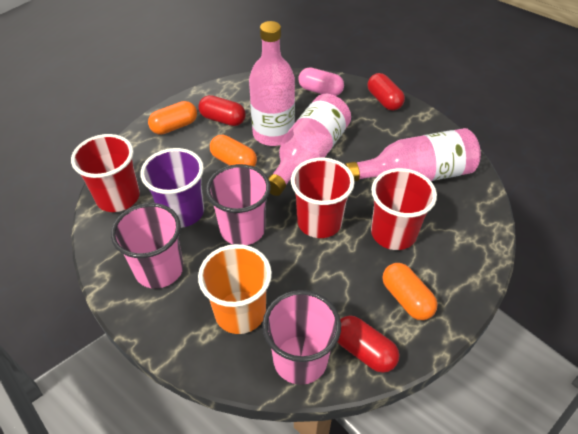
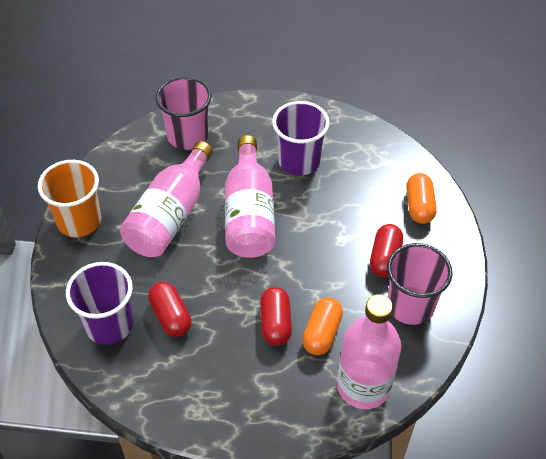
orange capsule: [148,101,197,135] [210,135,257,167] [383,263,438,320] = 3 -> [302,297,343,355] [406,173,437,224] = 2
pink capsule: [298,67,344,96] = 1 -> none = 0
pink cup: [111,203,183,289] [206,164,271,245] [262,290,341,385] = 3 -> [156,76,212,150] [387,243,453,325] = 2
purple cup: [140,148,204,228] = 1 -> [66,262,133,345] [272,101,330,176] = 2
red cup: [71,134,140,212] [291,158,355,238] [371,168,437,250] = 3 -> none = 0

